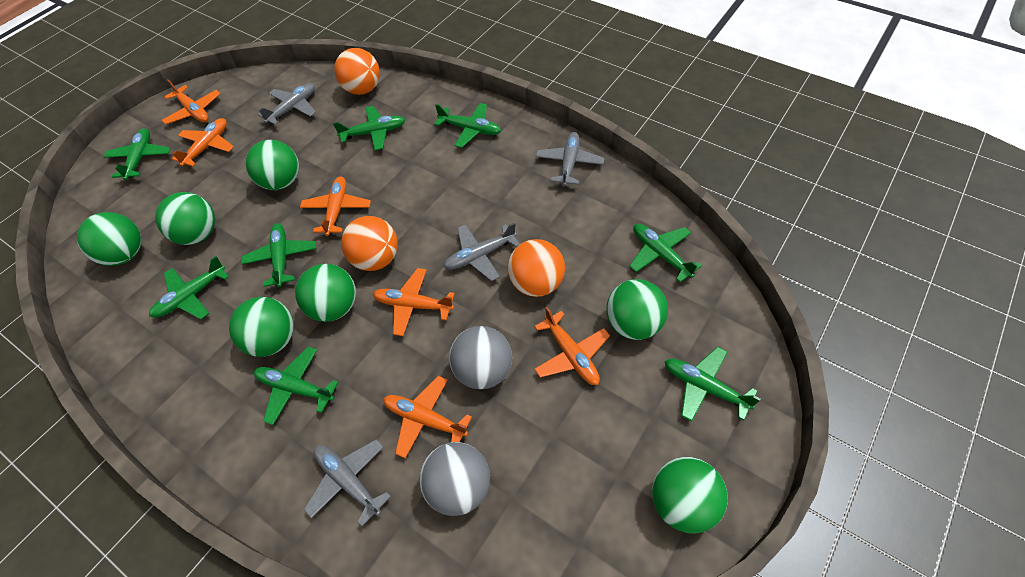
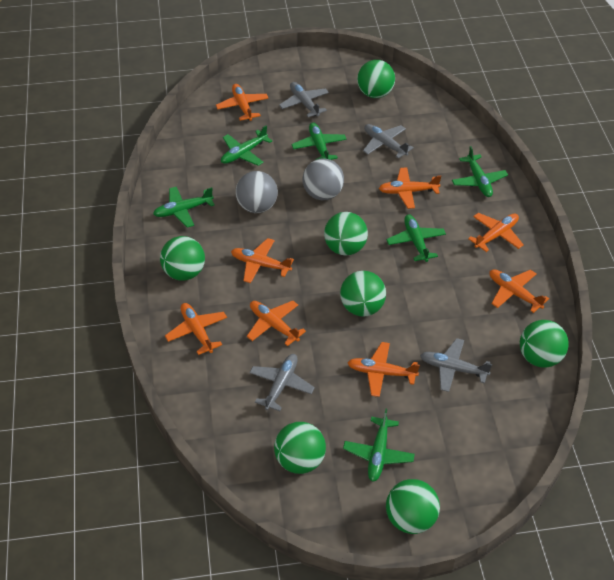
green plane: [104,128,170,180] [149,256,229,319] [241,223,316,287] [254,347,338,425] [333,106,405,150] [435,103,501,148] [630,224,702,282] [665,347,761,422] = 8 -> [153,187,215,228] [221,125,272,166] [291,123,347,160] [343,409,415,482] [386,214,446,262] [452,146,508,197] = 6
orange ball: [334,48,380,95] [341,216,398,271] [508,239,565,297] = 3 -> none = 0
orange plane: [162,79,220,125] [172,118,234,167] [300,177,371,236] [373,268,455,336] [383,376,472,458] [534,307,610,385] = 6 -> [165,303,227,355] [216,84,268,121] [231,238,294,283] [247,300,306,346] [348,342,420,397] [379,167,441,209] [468,213,524,252] [489,269,549,313] = 8

